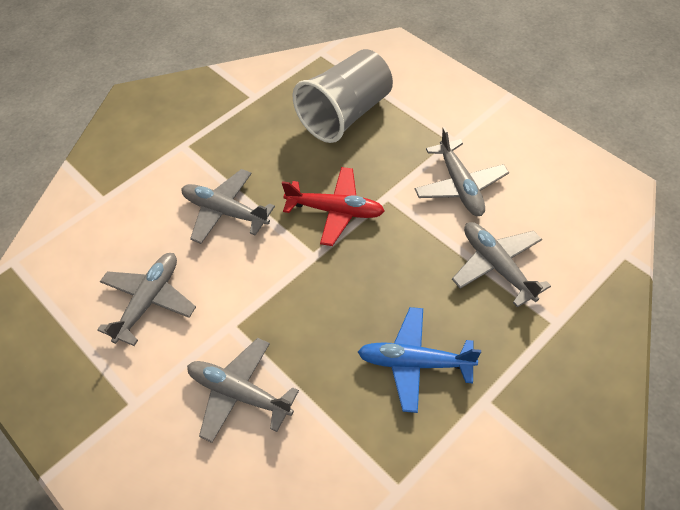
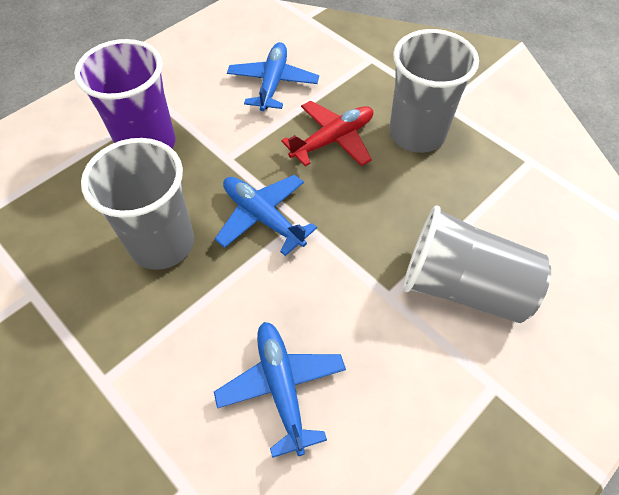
blue plane: [358,307,481,413] = 1 -> [214,322,346,458] [215,175,317,256] [227,42,319,111] = 3
grey cup: [293,49,393,143] = 1 -> [81,138,194,270] [389,29,479,153] [403,206,551,323] = 3
grey plane: [97,253,196,346] [182,169,275,244] [187,338,299,443] [415,127,509,216] [452,222,551,308] = 5 -> none = 0
purple cup: none = 0 -> [74,39,176,148] = 1

